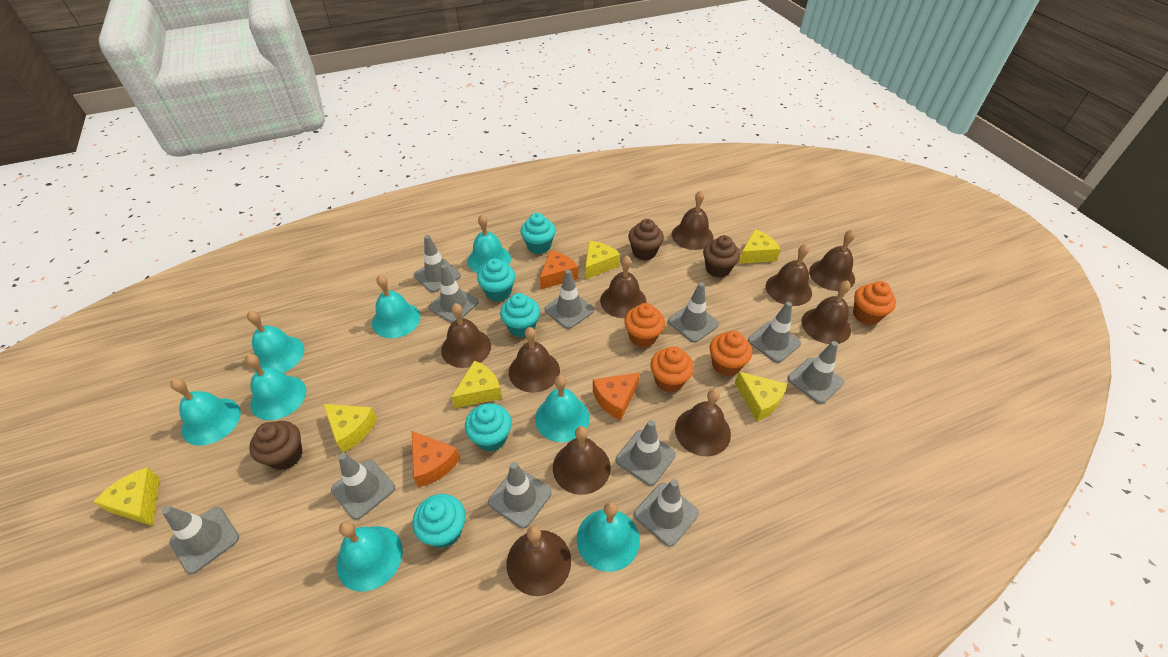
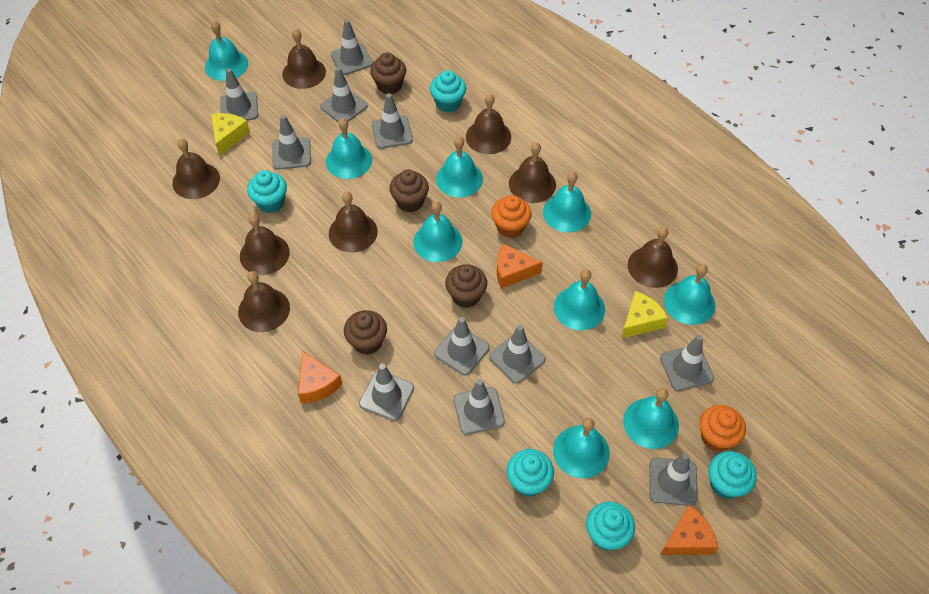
brown bell: [441,303,491,368] [507,526,571,596] [509,327,560,393] [553,426,611,495] [600,255,646,318] [672,190,714,250] [675,389,731,456] [766,244,812,306] [801,281,851,344] [809,229,855,291] = 10 -> [172,138,220,199] [238,271,290,332] [240,214,290,275] [282,28,326,89] [329,192,378,253] [466,94,511,154] [509,142,556,203] [628,227,678,288] = 8
brown cupcake: [249,421,303,470] [628,219,664,260] [703,235,740,278] = 3 -> [344,310,387,355] [370,52,406,94] [389,169,429,212] [445,264,487,308] = 4
orange cupcake: [624,303,665,348] [650,346,694,392] [709,331,752,376] [853,281,896,325] = 4 -> [491,195,531,238] [699,405,746,452] = 2
turquoise bell: [170,378,241,445] [245,354,306,420] [247,311,304,373] [337,521,403,592] [372,275,421,338] [467,214,511,273] [535,375,590,442] [577,501,640,572] = 8 -> [205,21,248,81] [326,118,372,179] [413,201,463,262] [436,137,483,198] [543,172,591,233] [553,418,610,478] [554,269,605,330] [623,388,679,449] [664,264,716,325] = 9
yellow cheese: [93,467,160,526] [323,404,377,452] [451,361,502,408] [585,241,620,280] [735,372,787,421] [739,229,781,264] = 6 -> [211,113,250,156] [621,291,668,338] = 2

